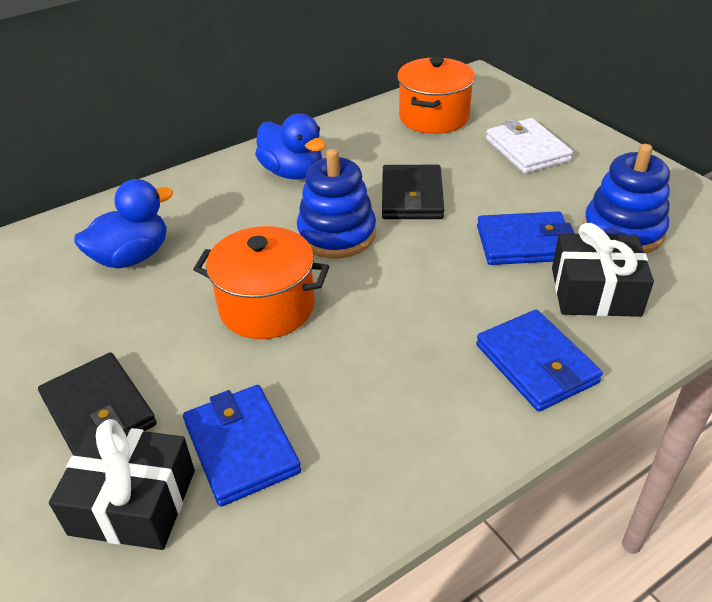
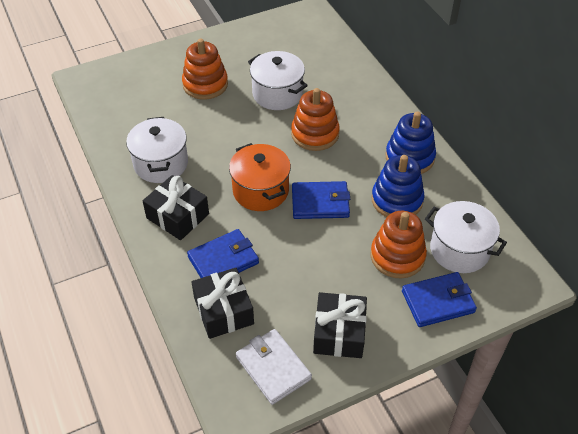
black gift: [49,419,195,550] [552,223,654,317] = 2 -> [143,175,209,240] [191,268,254,339] [313,292,367,358] = 3
black wallet: [38,352,157,456] [382,165,444,219] = 2 -> none = 0
blue duck: [74,179,173,269] [255,113,325,180] = 2 -> none = 0
orange pot: [193,226,329,339] [397,56,475,134] = 2 -> [229,143,291,211] = 1
orange stacking toy: none = 0 -> [182,39,228,100] [291,88,340,151] [371,211,427,279] = 3
white pot: none = 0 -> [126,117,188,183] [248,51,308,110] [425,201,507,273] = 3

